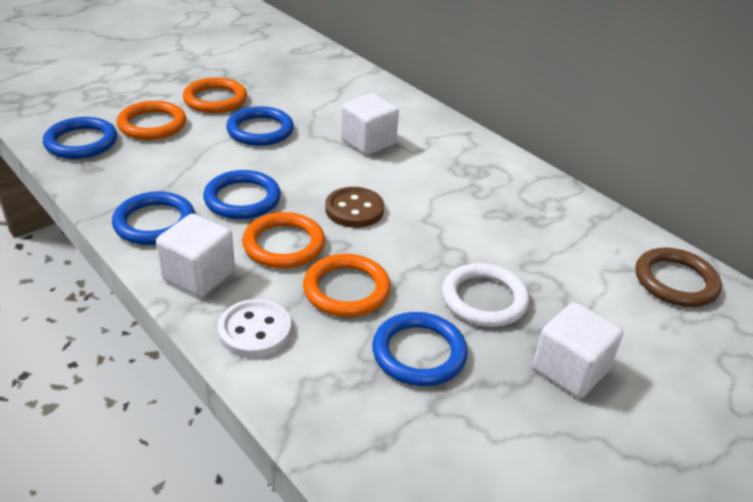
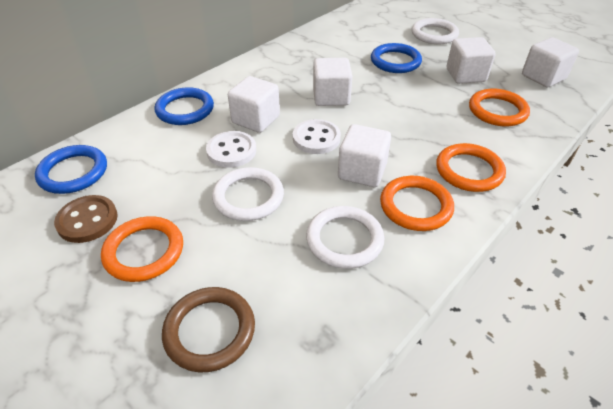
blue ring: [43,117,117,159] [112,191,195,245] [203,170,281,219] [226,106,294,146] [372,312,468,386] = 5 -> [35,145,107,194] [155,87,214,125] [371,43,422,73] = 3
white button: [218,299,291,358] = 1 -> [206,131,256,168] [293,119,341,154] = 2
white cube: [156,214,235,297] [341,94,399,155] [533,302,623,398] = 3 -> [228,76,280,133] [313,58,352,106] [338,124,391,187] [447,37,496,84] [522,37,579,87] = 5
white ring: [442,263,529,327] = 1 -> [212,167,284,221] [306,206,384,269] [412,18,459,44] = 3

